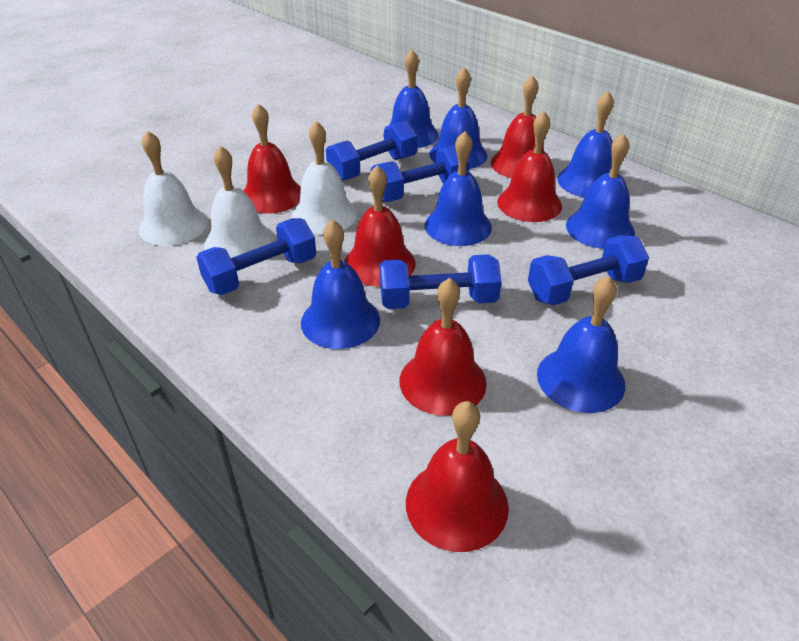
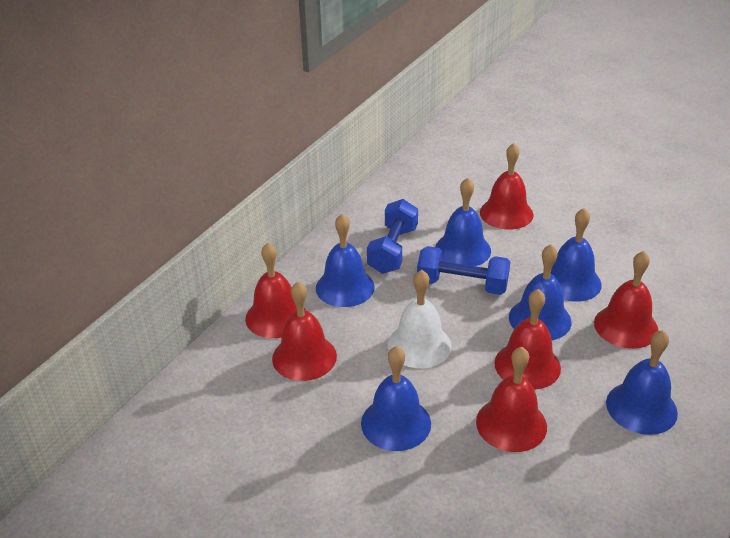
blue bell: [301,219,380,349] [383,50,439,148] [425,131,492,246] [429,67,487,169] [537,276,625,413] [557,91,614,198] [566,133,635,249] = 7 -> [316,214,375,307] [361,346,431,451] [435,178,491,266] [509,244,572,340] [551,208,602,302] [606,330,678,435] = 6
blue dumbbell: [196,218,316,295] [326,120,417,180] [371,145,469,202] [380,254,502,309] [528,235,649,305] = 5 -> [367,199,418,274] [417,246,510,295] = 2
white bell: [139,131,208,246] [204,146,274,258] [292,121,357,234] = 3 -> [388,270,452,368] = 1

